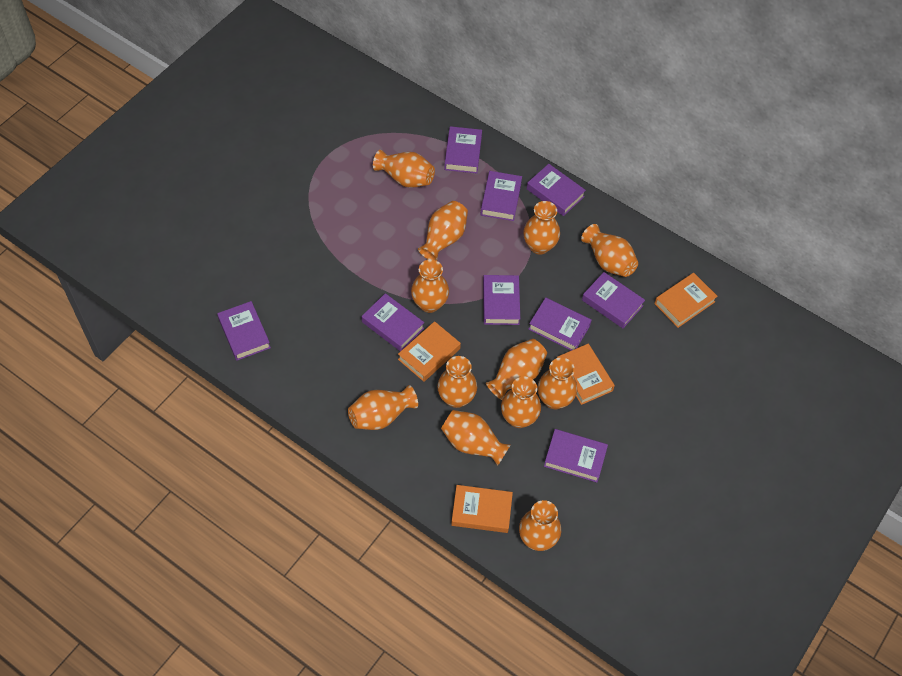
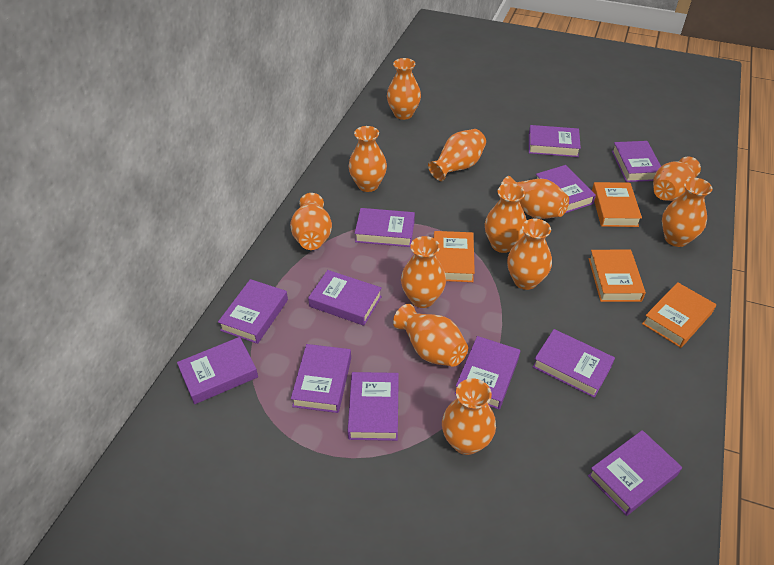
purple book: [217,301,271,361] [362,293,424,351] [444,126,482,173] [480,171,522,221] [483,275,520,325] [527,164,586,216] [529,298,592,351] [544,429,608,482] [582,272,645,328] = 9 -> [177,337,258,404] [218,279,288,344] [291,344,351,413] [308,270,382,326] [348,372,399,441] [355,208,415,247] [455,336,520,409] [529,125,581,157] [533,329,615,398] [536,165,596,213] [588,430,682,516] [612,141,661,182] = 12

